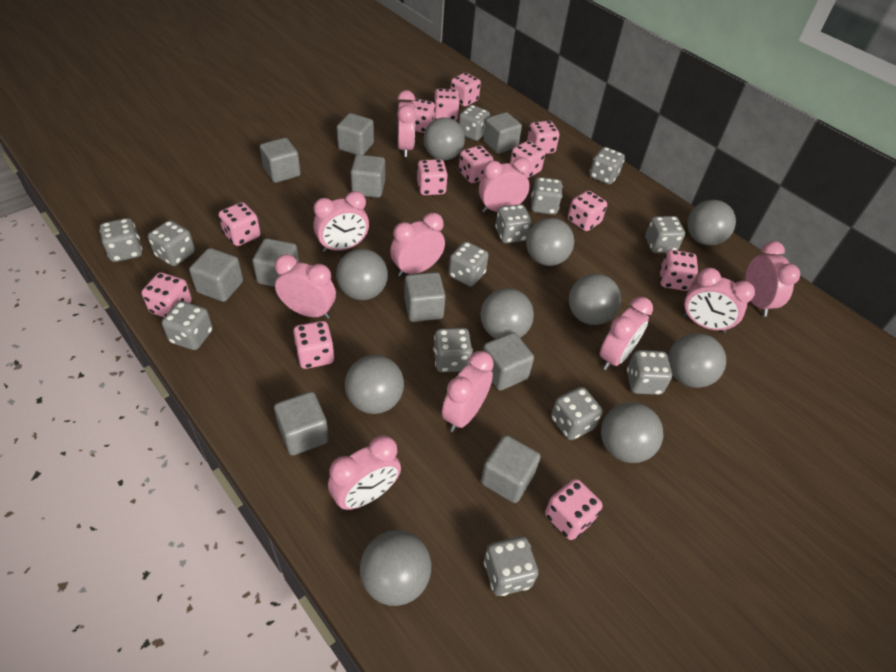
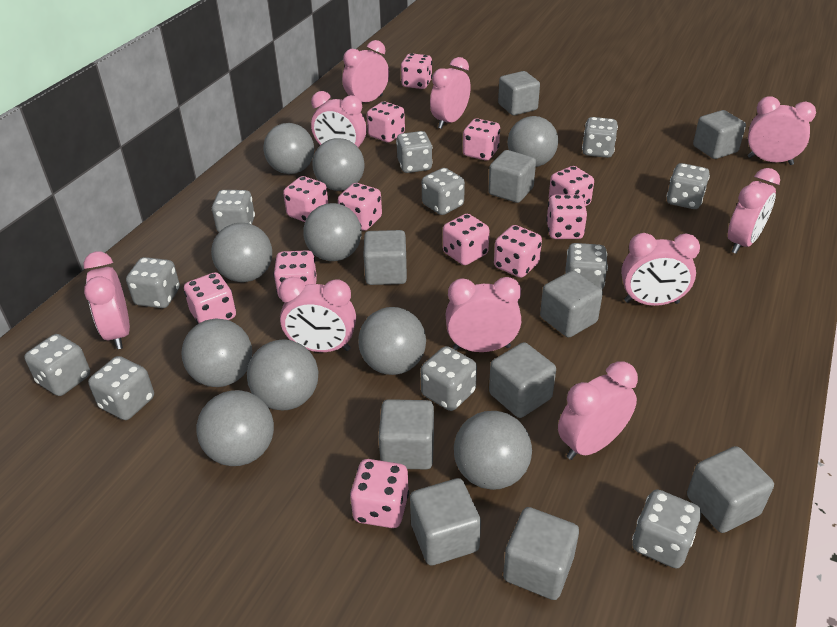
grey dice: [99,218,142,262] [148,220,195,266] [162,301,213,350] [433,328,473,372] [448,241,489,287] [459,105,490,141] [484,536,538,596] [495,204,532,243] [531,177,562,215] [551,387,602,440] [589,147,625,185] [627,350,672,395] [645,216,685,253] = 13 -> [24,334,90,396] [88,356,154,420] [126,257,180,308] [212,190,255,232] [396,131,433,173] [421,346,477,411] [422,168,465,215] [565,243,608,290] [582,117,618,158] [632,489,701,569] [666,163,710,209] = 11
pink dice: [142,272,192,317] [218,202,260,246] [293,321,334,369] [411,99,435,133] [417,159,448,195] [434,89,460,121] [450,73,481,107] [459,145,493,183] [510,141,545,178] [527,121,559,154] [545,479,602,540] [568,190,607,231] [660,250,698,291] = 13 -> [184,272,236,324] [273,250,317,299] [283,176,328,222] [338,183,382,231] [350,459,409,528] [367,101,405,142] [401,53,432,89] [443,214,490,265] [463,118,500,160] [494,225,542,278] [546,195,587,239] [549,166,594,206] = 12

